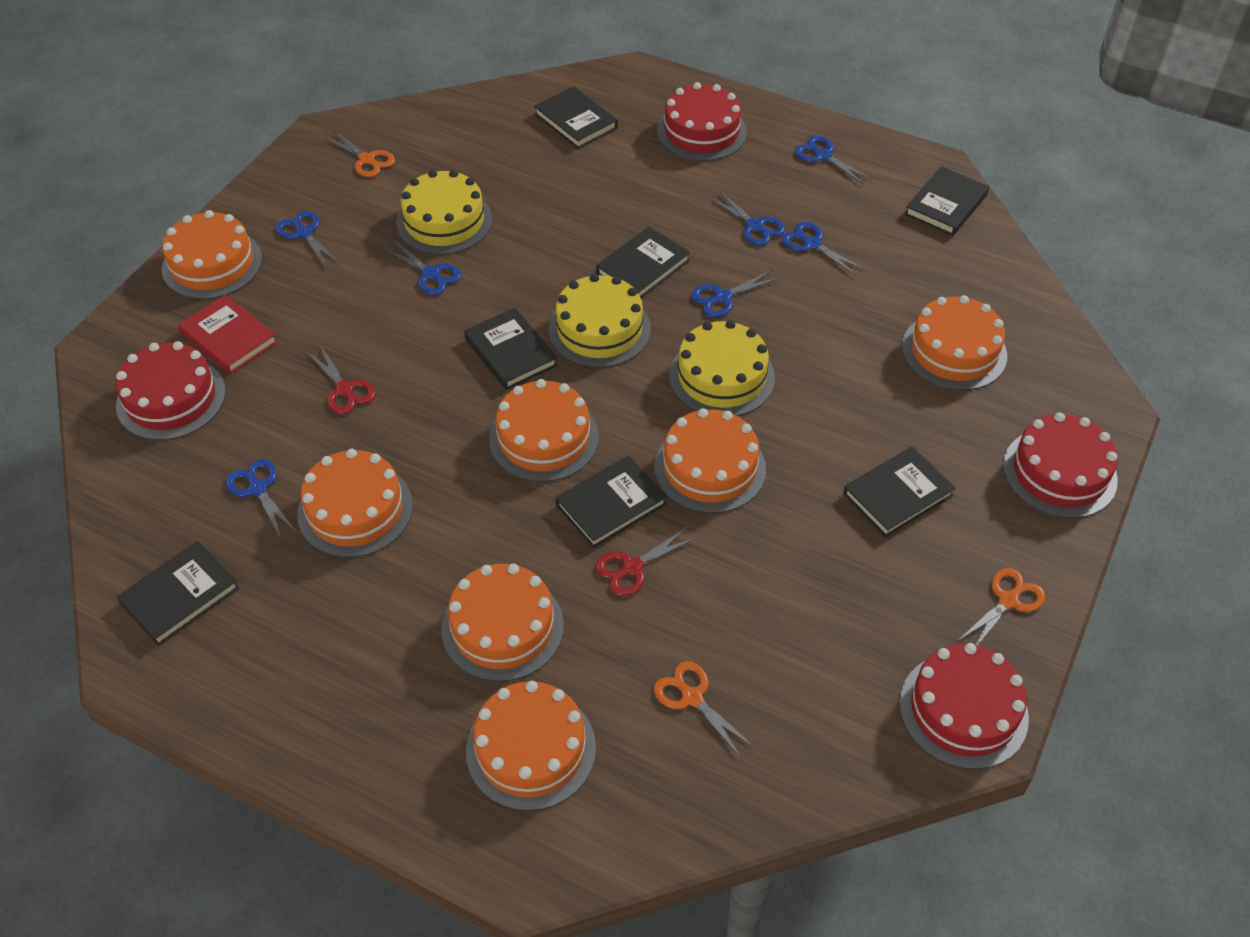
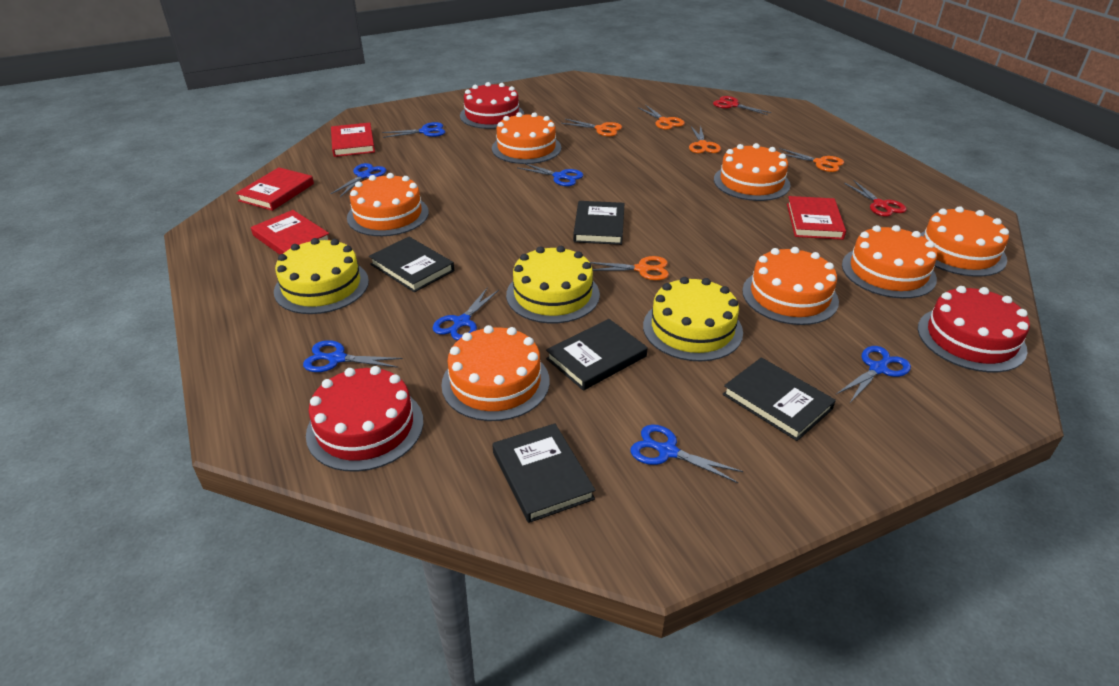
black book: [117,541,239,646] [464,308,558,390] [534,86,618,149] [556,456,667,548] [596,227,690,298] [843,447,956,537] [905,166,989,236] = 7 -> [369,237,454,292] [492,423,595,523] [546,319,647,391] [573,201,624,245] [723,357,836,441] = 5
orange scissors: [324,130,395,177] [654,661,754,757] [958,568,1046,645] = 3 -> [561,119,622,136] [590,256,669,280] [638,105,685,130] [689,125,721,153] [779,148,844,172] = 5
red book: [178,294,278,374] = 1 -> [236,167,314,211] [251,210,329,255] [331,123,375,157] [787,196,846,240] = 4
red cake: [116,341,226,440] [657,82,747,161] [899,643,1029,769] [1003,412,1118,518] = 4 -> [306,366,423,472] [460,82,524,129] [918,286,1030,372] = 3

